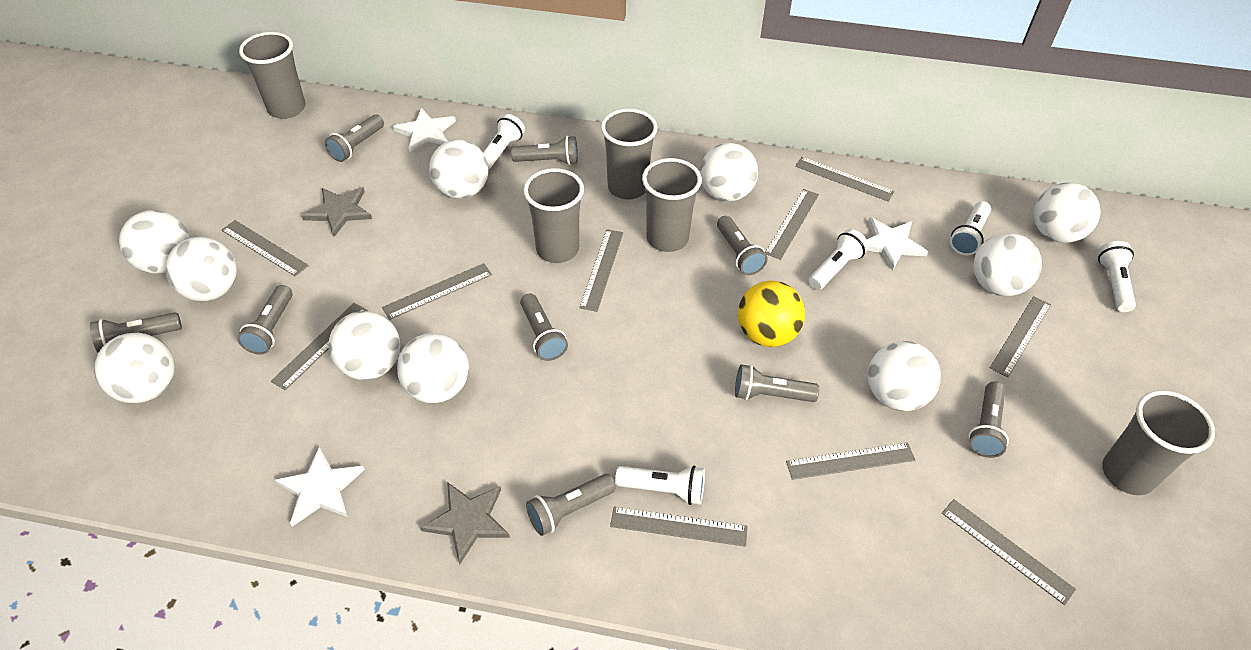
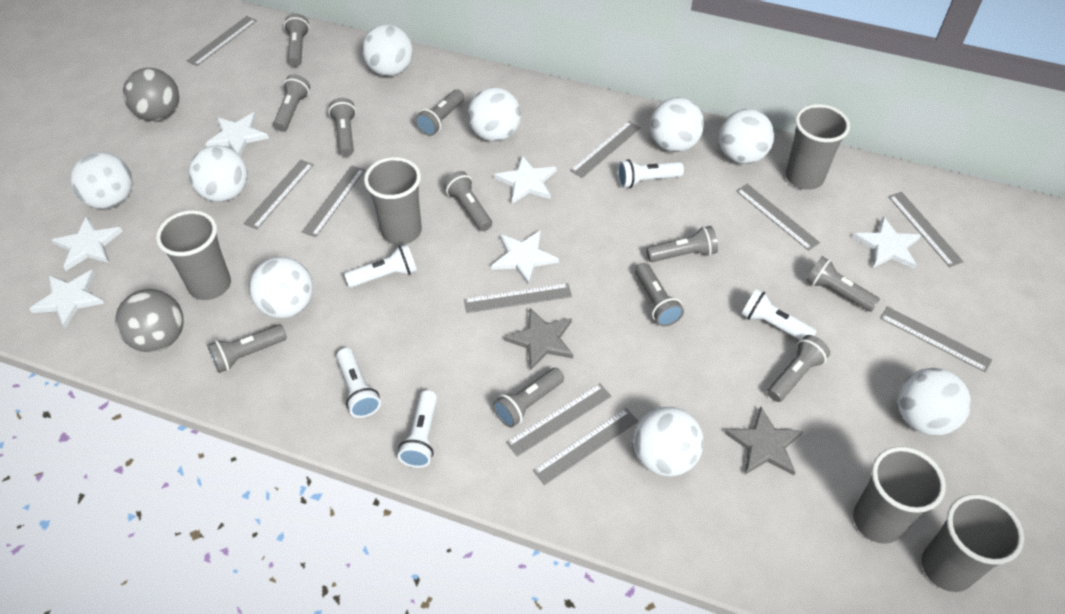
grey ball: none = 0 -> [115,289,184,352] [123,68,179,121] = 2
grey flashlight: [90,312,182,353] [237,285,293,355] [325,115,384,162] [511,136,578,165] [520,294,568,361] [526,474,616,536] [717,216,768,275] [735,364,819,402] [968,381,1009,458] = 9 -> [207,324,287,373] [273,74,310,132] [284,14,310,67] [328,98,356,157] [415,90,464,136] [444,171,492,231] [493,368,564,428] [635,263,684,326] [646,226,718,262] [767,335,830,402] [806,256,880,312] = 11
white ball: [94,333,175,403] [119,210,189,274] [165,237,237,301] [328,311,400,380] [397,333,469,403] [429,140,488,199] [700,143,758,202] [868,341,941,411] [973,233,1042,296] [1034,182,1101,243] = 10 -> [70,152,133,209] [189,145,248,202] [249,257,313,318] [362,25,413,76] [468,87,521,142] [633,407,704,477] [650,97,704,152] [719,109,774,164] [898,368,971,436] = 9
white star: [275,446,365,527] [393,108,456,152] [867,217,928,271] = 3 -> [29,270,104,328] [52,216,123,271] [205,112,269,155] [491,230,559,285] [494,155,556,204] [853,216,921,269] = 6
yellow ball: [738,281,805,347] = 1 -> none = 0

